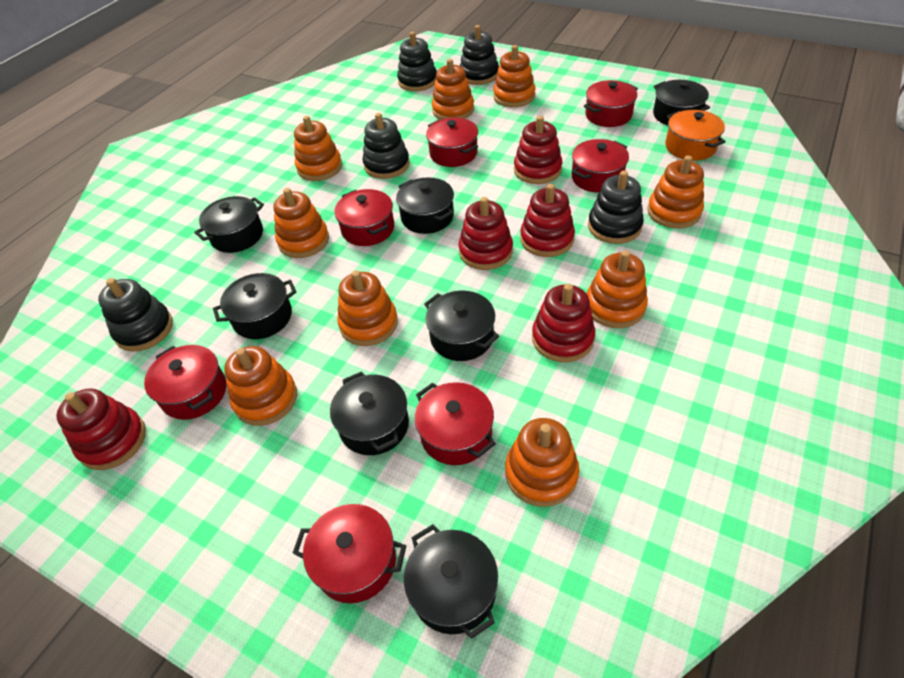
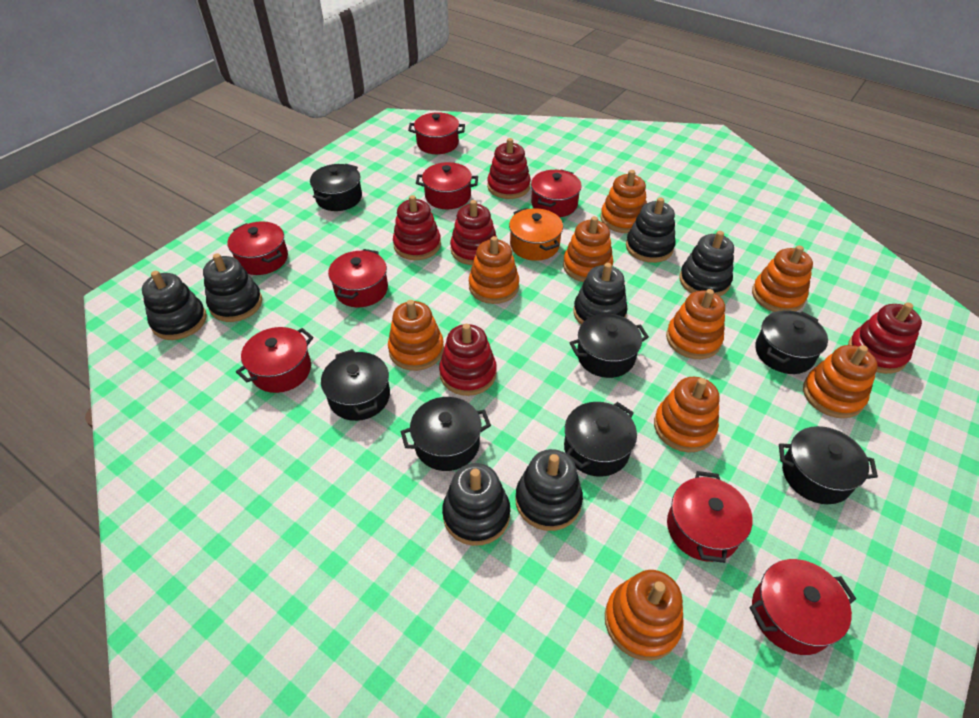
black stacking toy: [98,278,173,351] [363,113,410,179] [397,32,437,91] [460,25,499,85] [588,171,644,244] = 5 -> [142,271,207,340] [203,253,262,322] [442,463,510,546] [515,449,583,531] [573,263,627,325] [626,197,676,263] [679,231,734,297] = 7
red pot: [144,345,226,420] [293,504,406,603] [334,189,394,246] [415,382,496,465] [426,117,478,167] [572,139,629,193] [584,80,638,127] = 7 -> [227,221,288,275] [236,327,314,393] [328,249,388,307] [408,112,465,154] [416,162,478,209] [531,169,582,217] [667,471,753,563] [749,559,856,655] = 8

